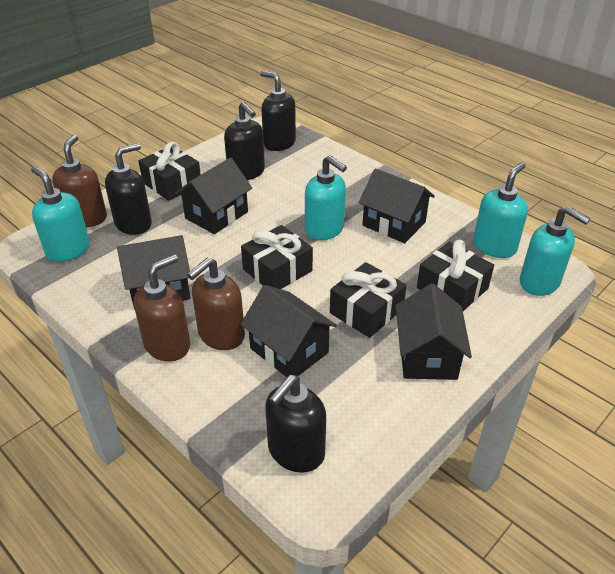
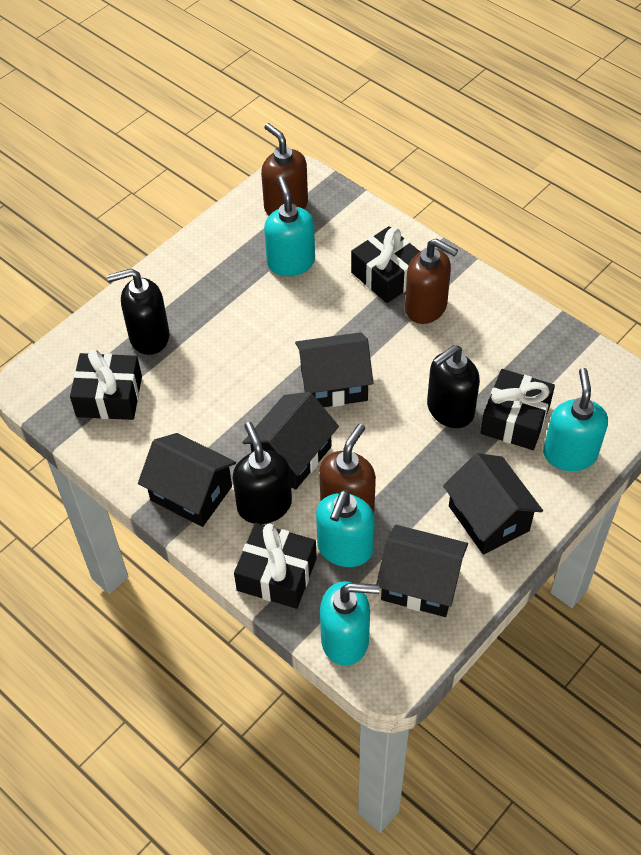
black soap dispenser: [105,143,152,235] [224,102,265,180] [260,71,296,151] [265,375,326,473] = 4 -> [107,269,169,355] [233,422,292,524] [427,345,480,428] = 3

